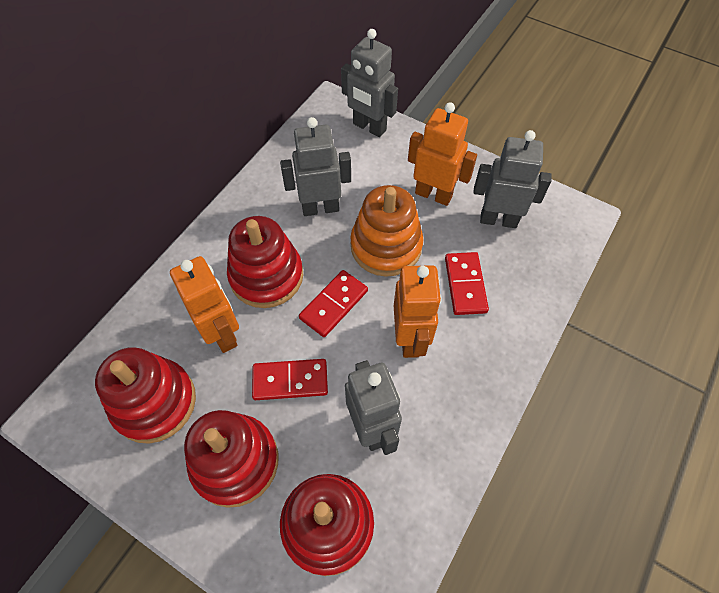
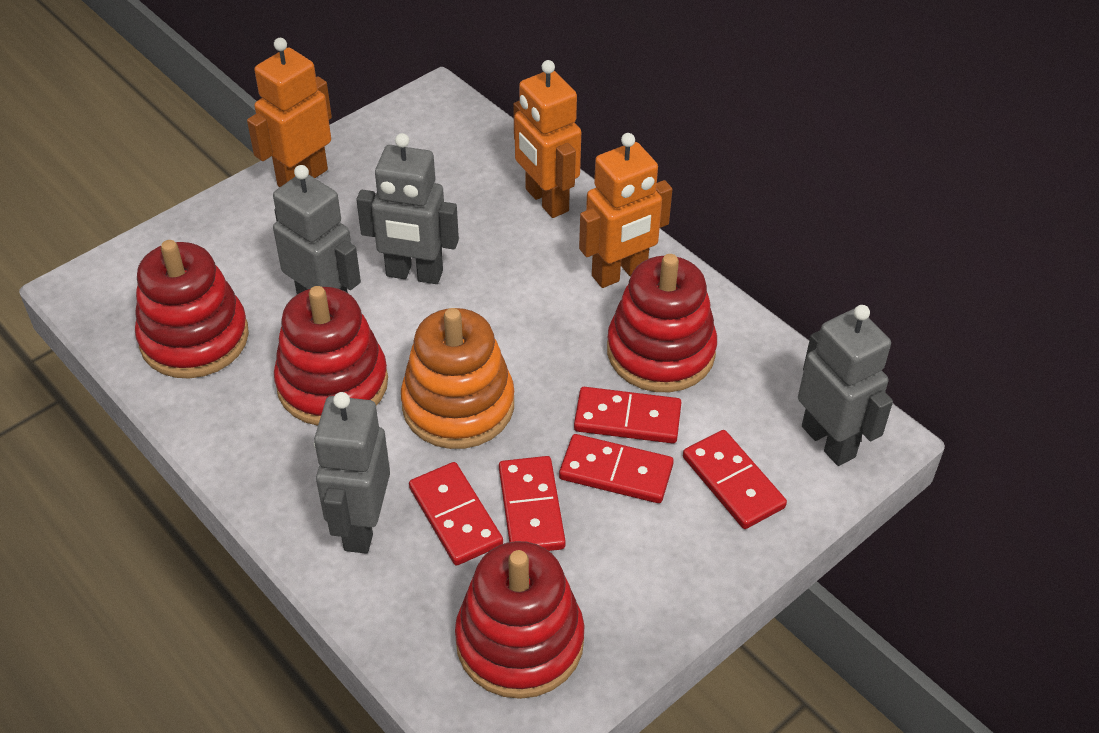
red domino: [252,359,328,400] [299,270,368,337] [445,252,489,315] = 3 -> [409,462,503,566] [499,456,566,551] [559,434,674,503] [574,387,682,444] [683,430,787,529] = 5

